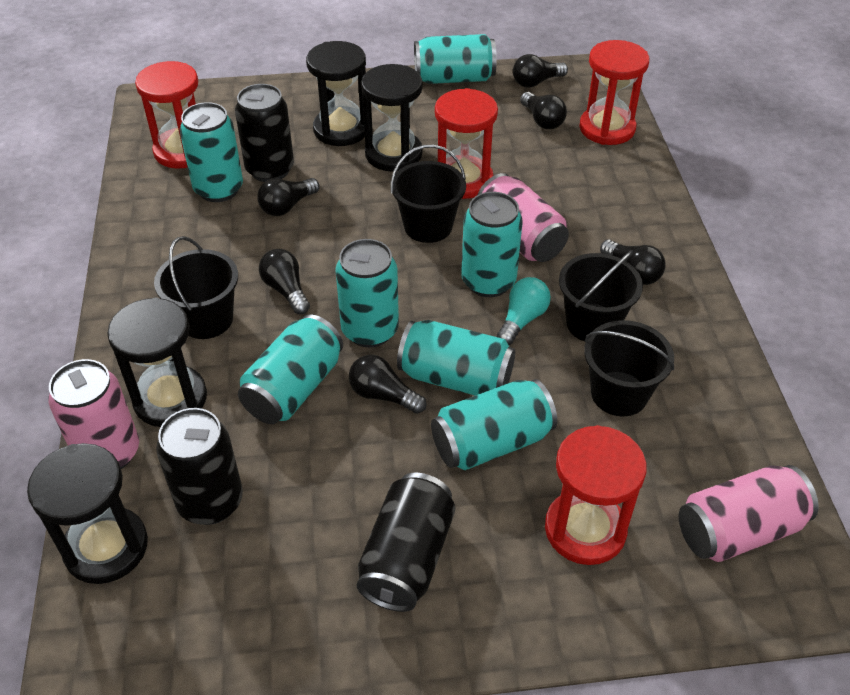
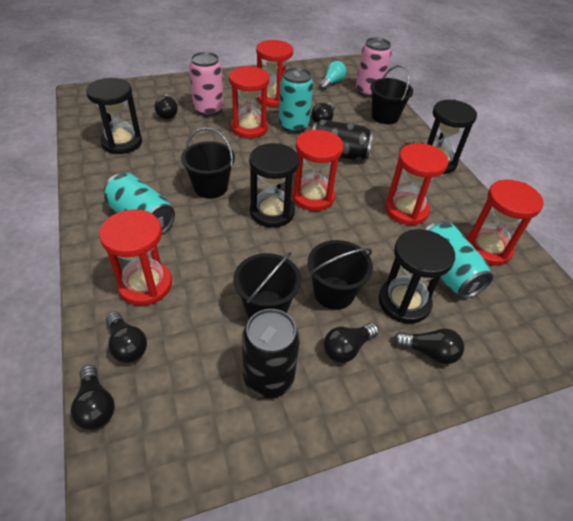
black can: [156,408,243,525] [235,84,294,182] [357,473,455,612] = 3 -> [242,309,300,398] [312,119,373,160] = 2
pink can: [48,359,139,469] [478,173,569,262] [679,465,818,562] = 3 -> [189,52,224,116] [356,37,392,97] = 2
red hourglass: [135,61,198,169] [435,88,498,199] [545,425,646,565] [579,40,649,145] = 4 -> [99,210,172,306] [229,66,269,138] [256,40,293,107] [292,130,344,211] [385,143,448,225] [466,180,544,266] = 6
turquoise can: [180,102,243,202] [238,314,343,424] [335,239,399,348] [397,320,515,395] [414,34,497,84] [431,379,557,470] [461,192,523,297] = 7 -> [104,173,175,234] [279,67,313,133] [424,221,493,299] = 3

